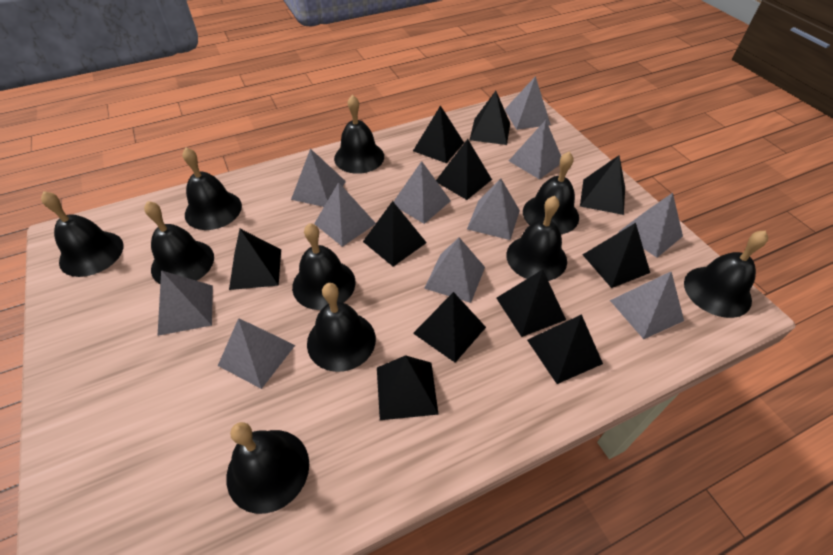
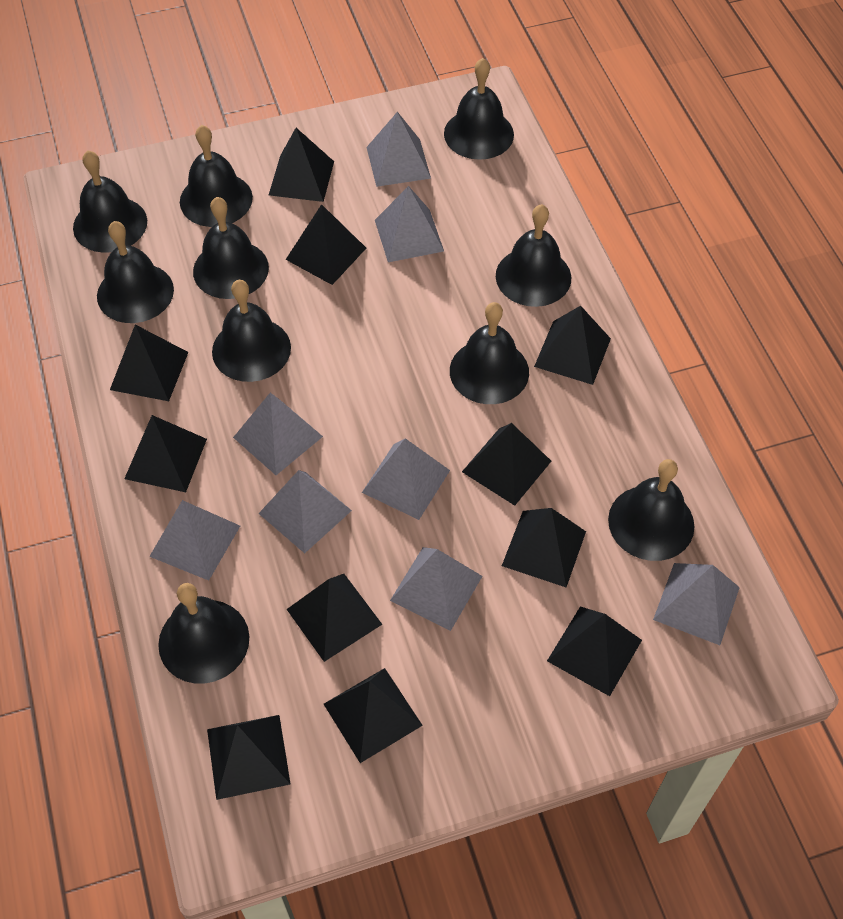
grey pyramid: [158,270,213,336] [218,318,295,389] [291,149,346,207] [314,182,376,247] [394,161,451,224] [424,237,485,303] [467,178,520,240] [505,76,551,130] [509,120,561,180] [610,271,684,339] [619,193,683,258] = 11 -> [149,500,240,581] [233,393,323,475] [258,470,352,553] [362,438,450,520] [366,112,431,187] [375,186,444,262] [390,547,482,631] [653,563,740,645] = 8

